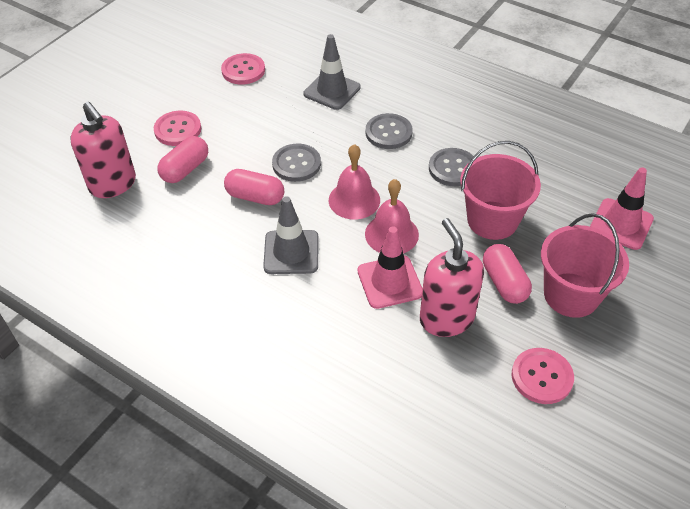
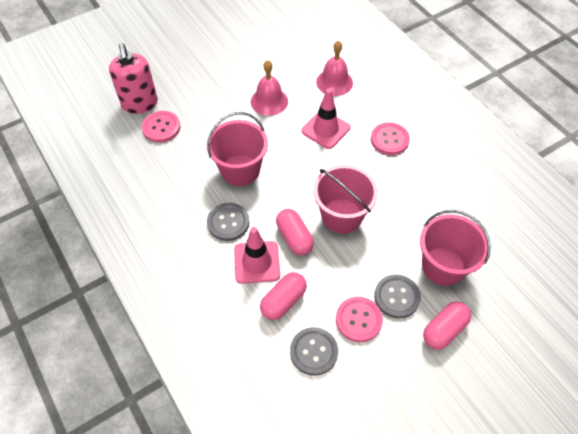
grey traffic cone: [263,196,319,274] [304,34,361,110] = 2 -> none = 0
pink bucket: [460,141,541,240] [541,213,629,318] = 2 -> [207,112,268,186] [313,165,378,234] [420,210,491,286] = 3
pink soap dispenser: [70,102,136,198] [420,218,484,337] = 2 -> [109,43,158,114] = 1

